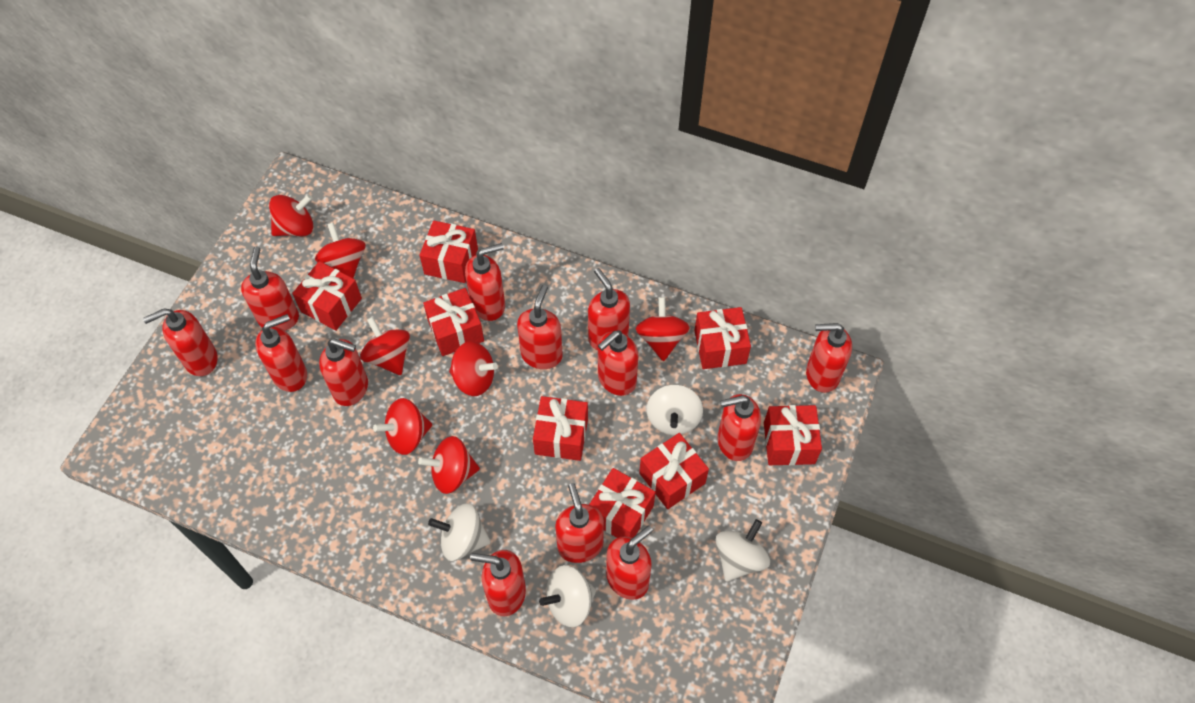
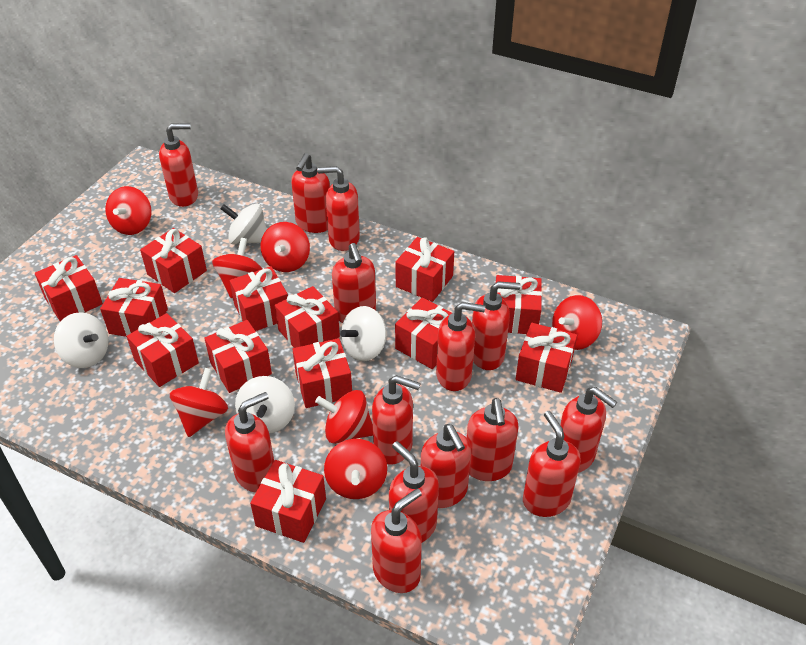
red gift: [292,261,362,331] [419,220,478,283] [423,288,484,356] [533,396,588,461] [589,468,655,538] [639,433,709,509] [694,307,751,369] [764,405,822,465] = 8 -> [35,255,103,322] [100,278,168,337] [127,313,199,387] [140,228,207,293] [204,320,272,393] [230,266,288,331] [250,460,326,543] [275,286,340,348] [292,338,352,408] [395,237,454,302] [395,297,452,369] [496,275,542,334] [516,323,577,393] = 13
red soap dispenser: [143,308,218,376] [241,247,299,331] [255,314,307,392] [319,338,368,406] [465,243,505,321] [470,550,526,616] [517,285,563,369] [555,483,604,563] [588,268,630,350] [598,330,638,396] [606,525,653,600] [717,394,761,461] [806,323,852,393] = 13 -> [159,123,198,207] [225,392,274,493] [291,153,330,233] [317,166,360,251] [332,243,376,323] [371,488,422,593] [372,375,421,465] [389,441,439,542] [421,424,471,508] [436,302,485,391] [467,398,518,481] [472,281,521,370] [523,411,581,517] [560,387,617,473] = 14

